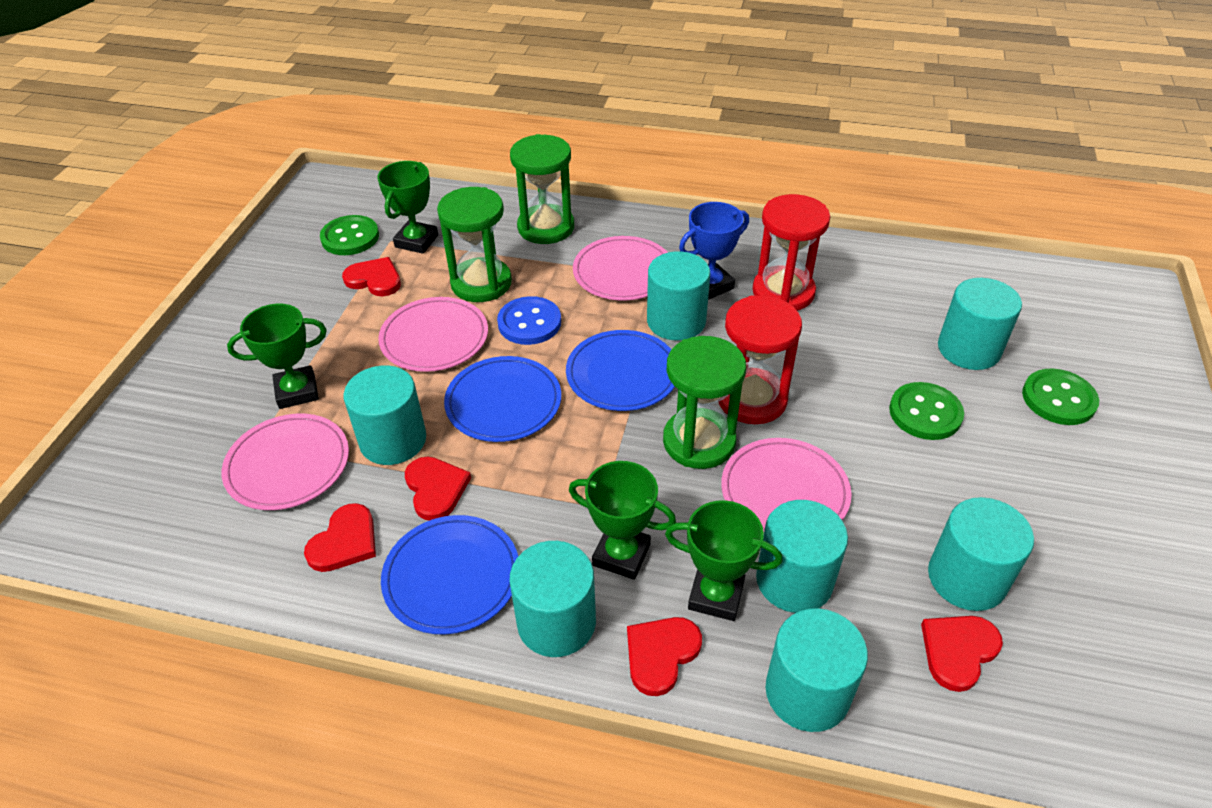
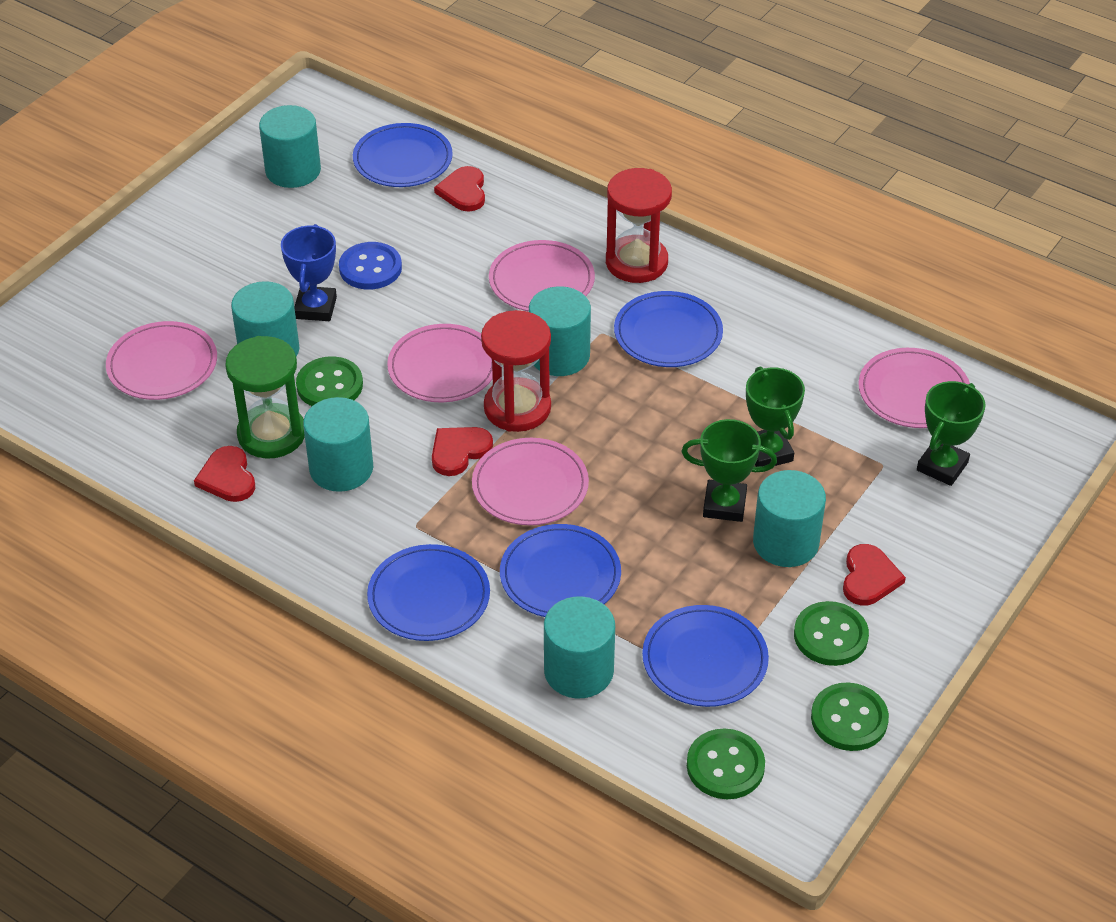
blue plate: [381,515,518,634] [444,356,561,442] [566,330,675,411] = 3 -> [353,123,453,187] [367,544,490,641] [500,524,621,617] [614,291,723,367] [642,605,769,707] = 5
green button: [320,215,379,255] [889,382,964,440] [1022,369,1099,425] = 3 -> [296,356,363,406] [687,728,765,799] [794,601,869,666] [811,682,889,751] = 4
green hourglass: [437,187,512,302] [510,134,574,244] [663,336,746,469] = 3 -> [225,336,305,459] = 1
green trophy: [227,304,327,409] [377,161,438,254] [569,461,676,580] [665,500,783,621] = 4 -> [681,419,777,522] [746,366,805,467] [917,381,986,486] = 3
pink plate: [221,414,349,510] [378,297,488,372] [573,236,668,301] [721,438,852,532] = 4 -> [106,321,217,400] [387,324,493,402] [472,438,589,525] [489,240,595,311] [858,348,970,428] = 5
red heart: [304,503,376,572] [342,257,401,296] [405,457,471,521] [627,617,702,696] [921,616,1003,692] = 5 -> [194,446,255,502] [432,427,493,476] [434,166,485,211] [843,544,906,605] = 4
turquoise cylinder: [344,366,426,465] [509,541,596,657] [647,251,710,340] [756,500,848,613] [766,608,868,732] [928,497,1034,611] [938,278,1022,370] = 7 -> [231,281,299,357] [259,105,321,188] [303,397,373,492] [529,286,591,376] [544,596,615,698] [753,470,826,567] = 6

